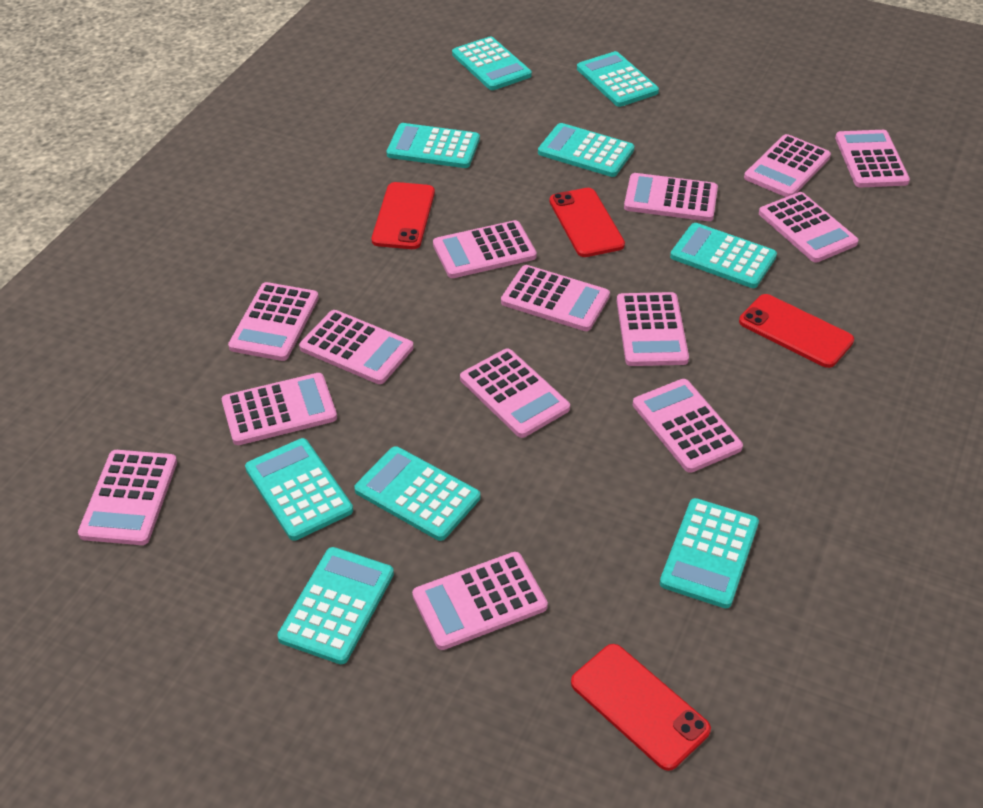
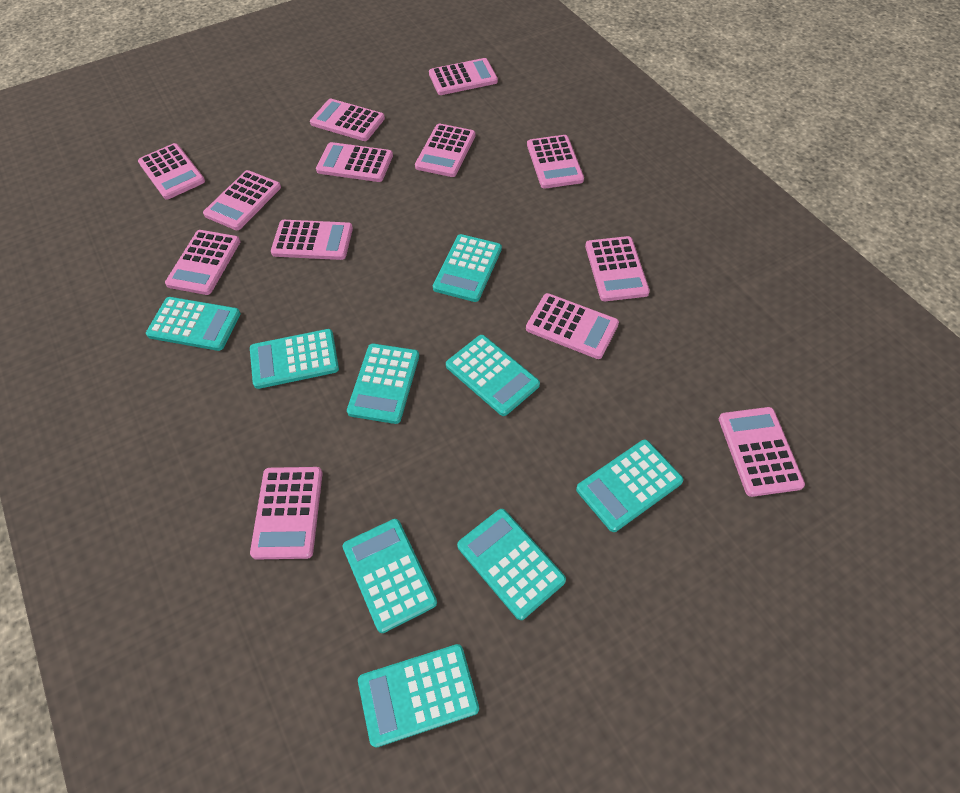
pink calculator: [78,450,177,545] [222,373,337,445] [228,282,319,361] [299,310,414,384] [412,552,548,650] [433,220,537,278] [460,349,570,438] [501,265,610,331] [617,292,689,366] [624,173,718,221] [633,379,743,473] [744,134,831,197] [759,192,859,262] [835,130,910,187] = 14 -> [138,143,205,200] [165,230,240,295] [203,170,281,230] [250,467,323,560] [271,220,353,260] [310,99,385,141] [316,142,393,182] [415,124,475,177] [429,58,498,95] [526,293,619,359] [527,135,584,189] [585,236,650,301] [719,407,805,497] = 13
red phone: [372,182,435,249] [549,188,625,257] [571,644,711,771] [739,294,854,368] = 4 -> none = 0

